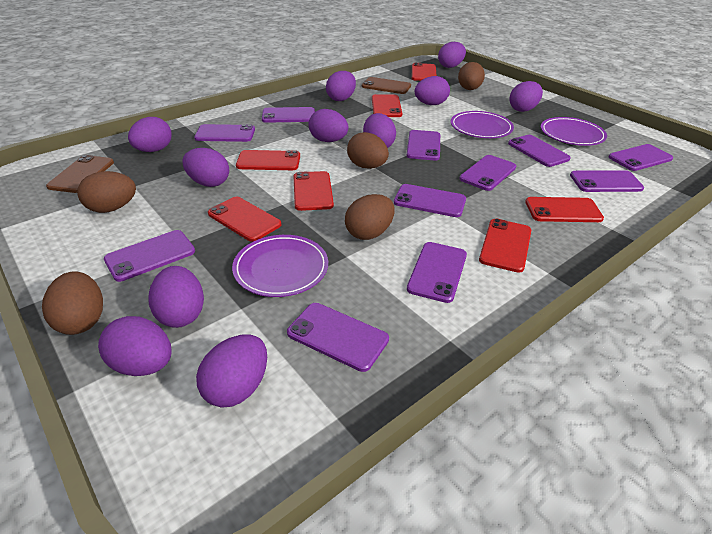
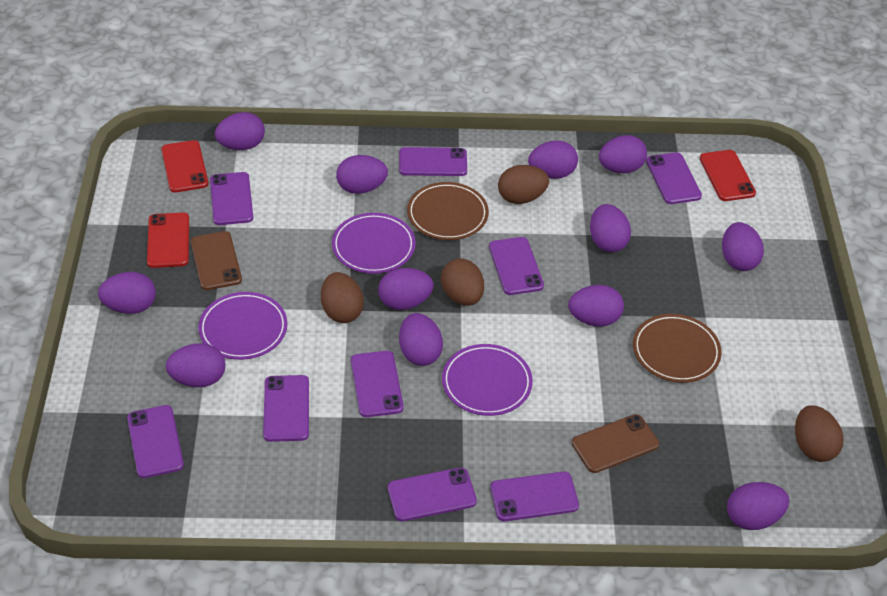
brown egg: [42,271,103,335] [77,171,136,213] [345,194,394,240] [347,132,389,169] [458,62,485,90] = 5 -> [321,272,364,323] [441,258,484,306] [498,165,549,204] [795,405,844,462] = 4
brown plate: none = 0 -> [407,182,489,240] [633,314,722,383] = 2
purple egg: [98,316,171,376] [128,117,172,152] [148,266,204,328] [182,148,229,187] [196,334,267,407] [308,109,348,142] [326,71,356,101] [363,113,396,148] [415,76,450,105] [438,42,466,68] [509,81,543,112] = 11 -> [98,272,156,314] [166,343,226,387] [215,112,265,150] [336,155,388,194] [378,268,433,310] [399,313,443,366] [528,141,578,179] [568,285,624,327] [590,204,631,252] [599,135,647,173] [722,222,764,271] [727,482,789,530] = 12
purple phone: [104,230,195,282] [194,124,255,142] [262,107,315,123] [287,303,389,372] [394,184,466,217] [406,130,440,160] [407,242,467,303] [459,155,516,191] [508,135,571,167] [570,170,644,192] [609,144,673,171] = 11 -> [127,405,184,478] [210,172,253,225] [263,375,309,442] [351,351,404,417] [387,467,477,521] [399,147,467,176] [489,237,544,295] [490,472,579,521] [646,152,702,204] = 9
red phone: [208,196,281,242] [236,150,300,170] [294,171,334,211] [372,94,402,117] [412,63,437,81] [479,219,531,273] [525,197,604,222] = 7 -> [147,213,189,268] [161,140,208,192] [700,150,756,201] = 3

